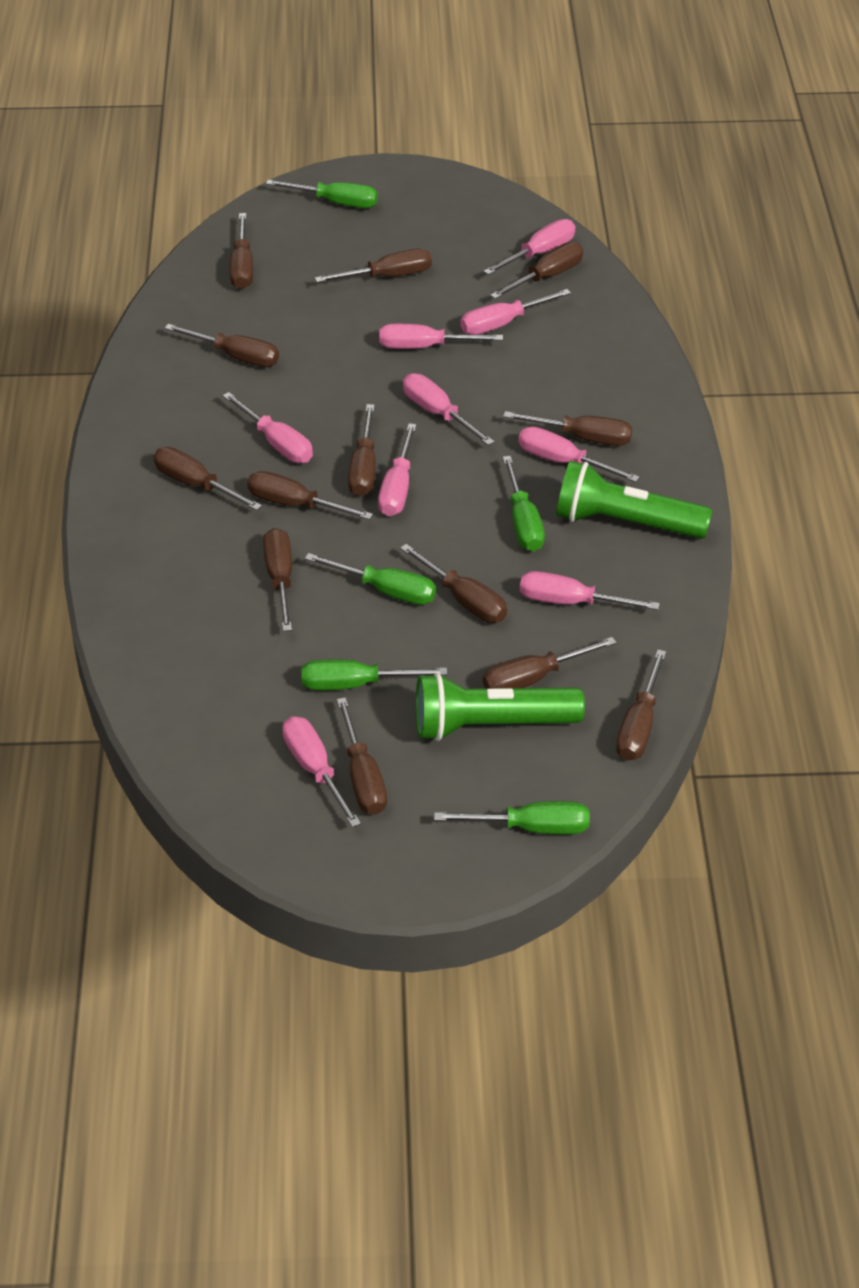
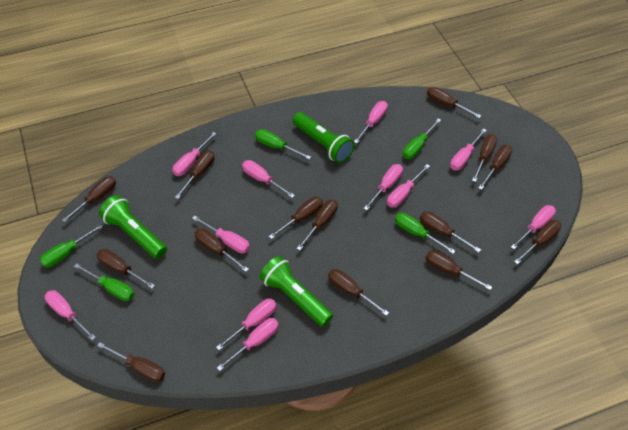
brown screwdriver: [153,447,262,511] [165,324,279,367] [229,213,253,289] [247,471,373,520] [263,528,292,632] [315,249,432,283] [337,697,387,815] [348,404,376,496] [400,544,507,623] [482,637,617,689] [490,242,583,299] [503,411,632,446] [616,650,666,761] = 13 -> [62,176,116,223] [97,249,155,289] [97,342,165,382] [175,151,214,199] [195,228,249,272] [269,197,323,239] [297,200,338,250] [328,269,389,316] [420,211,481,253] [426,250,492,290] [427,87,481,118] [472,134,497,182] [478,145,512,190] [514,220,561,265] = 14
green flashlight: [416,673,585,741] [556,461,712,539] = 2 -> [99,195,167,259] [259,256,333,327] [292,112,355,163] = 3
pink screwdriver: [222,392,313,463] [282,716,361,827] [378,423,417,516] [379,324,503,349] [403,373,495,446] [460,289,571,335] [483,219,575,275] [518,427,640,482] [520,571,660,610] = 9 -> [45,290,96,341] [172,132,217,176] [192,216,250,253] [216,299,277,350] [217,318,279,371] [242,160,295,198] [354,101,388,143] [364,164,403,210] [387,164,430,208] [450,128,487,170] [511,205,556,249] = 11

